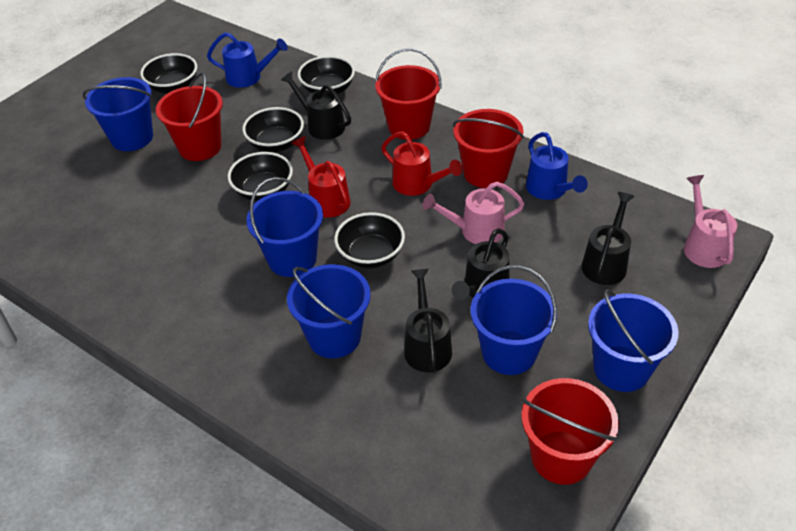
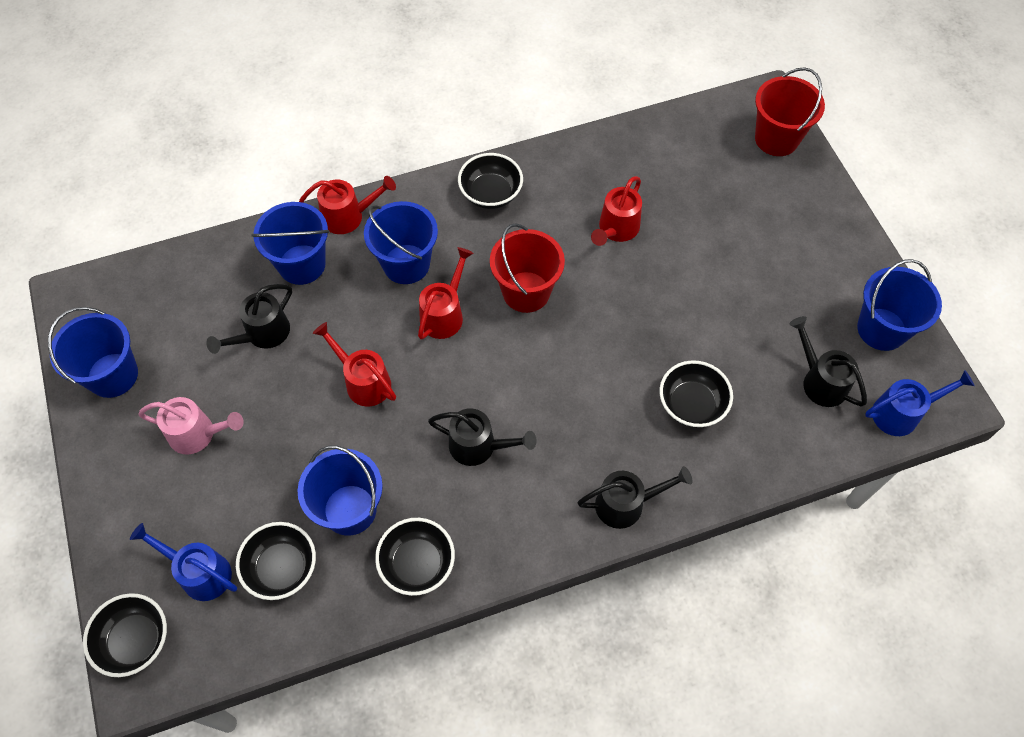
pink watering can: [422,182,524,244] [684,175,737,268] = 2 -> [138,397,244,454] = 1
red bucket: [156,73,223,161] [375,48,441,140] [453,109,524,188] [521,378,619,485] = 4 -> [490,223,565,313] [755,67,825,156] = 2
red watering can: [292,136,350,218] [381,131,462,196] = 2 -> [299,176,396,234] [313,322,396,407] [418,247,474,340] [591,176,642,246] = 4

